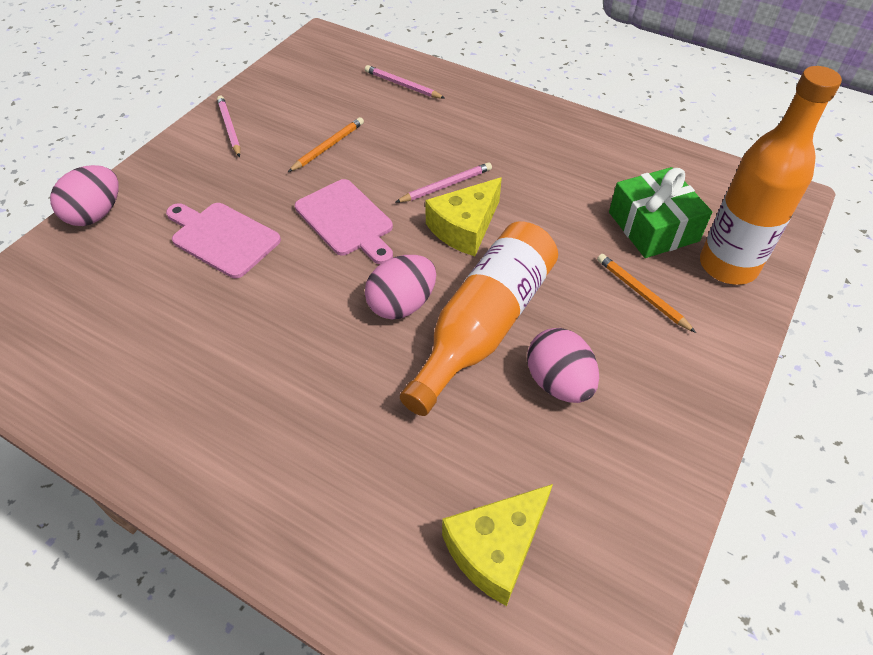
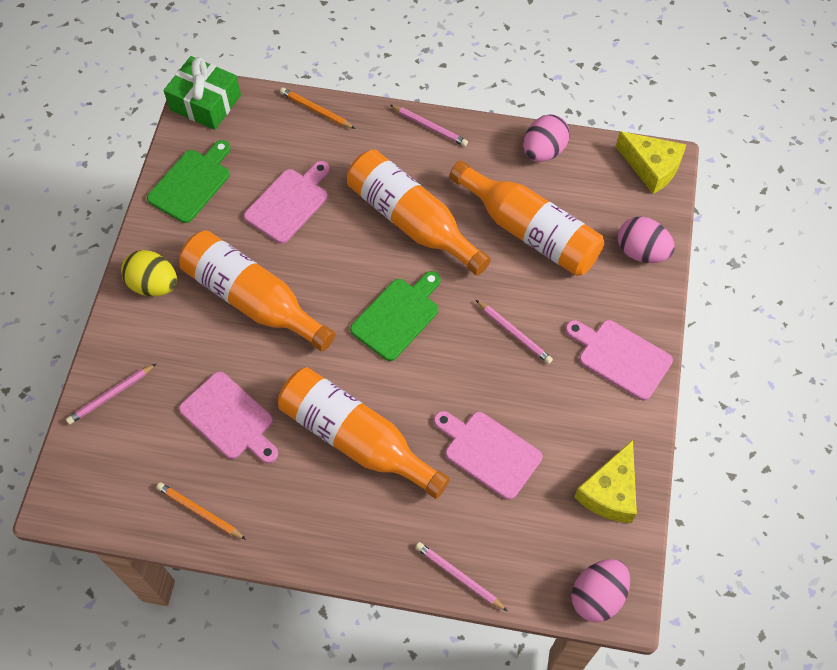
green cutting board: none = 0 -> [147,140,231,223] [350,271,441,361] = 2
orange bottle: [400,221,558,416] [700,66,842,285] = 2 -> [179,231,335,351] [278,367,450,499] [347,150,491,275] [449,160,604,276] = 4
pink cutting board: [166,203,281,278] [295,179,393,264] = 2 -> [179,371,278,464] [244,161,330,244] [434,411,542,500] [565,320,673,400] = 4
pink pencil: [217,96,240,157] [365,65,445,99] [395,162,492,203] = 3 -> [66,364,156,425] [390,105,468,146] [415,542,508,611] [476,300,553,364] = 4
yellow egg: none = 0 -> [121,250,177,296] = 1

